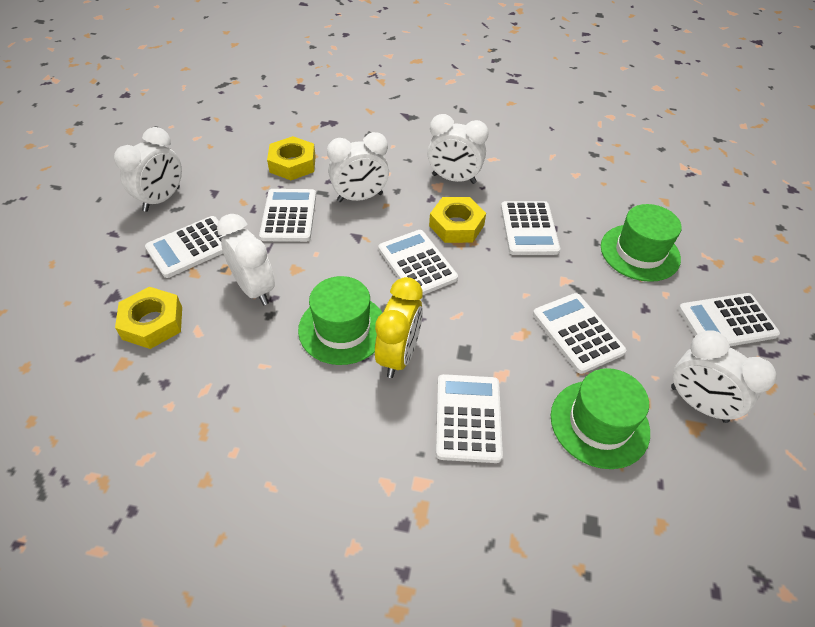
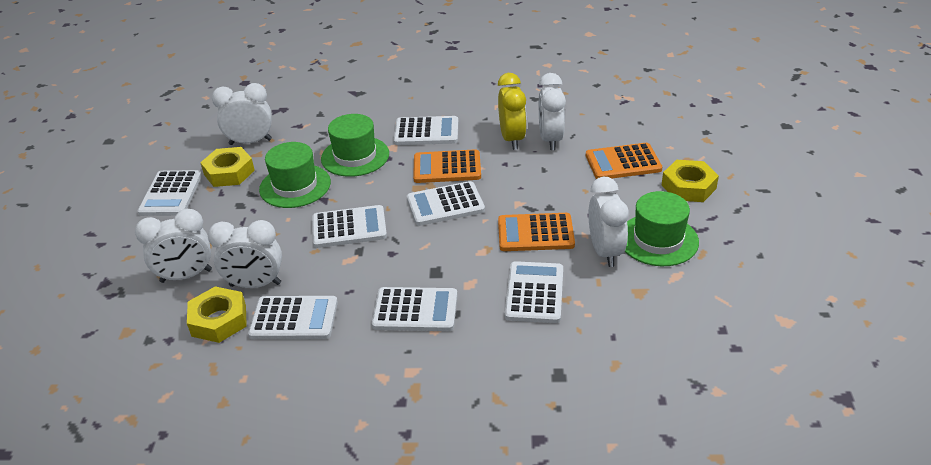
orange calculator: none = 0 -> [413,149,481,183] [498,213,575,251] [586,143,662,179] = 3

